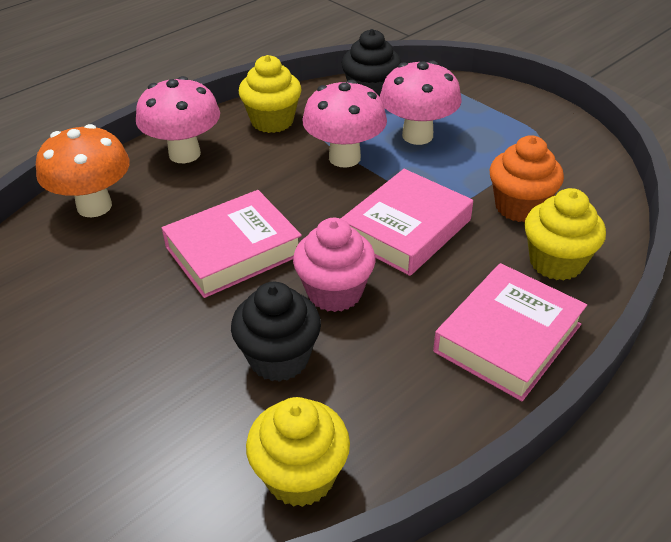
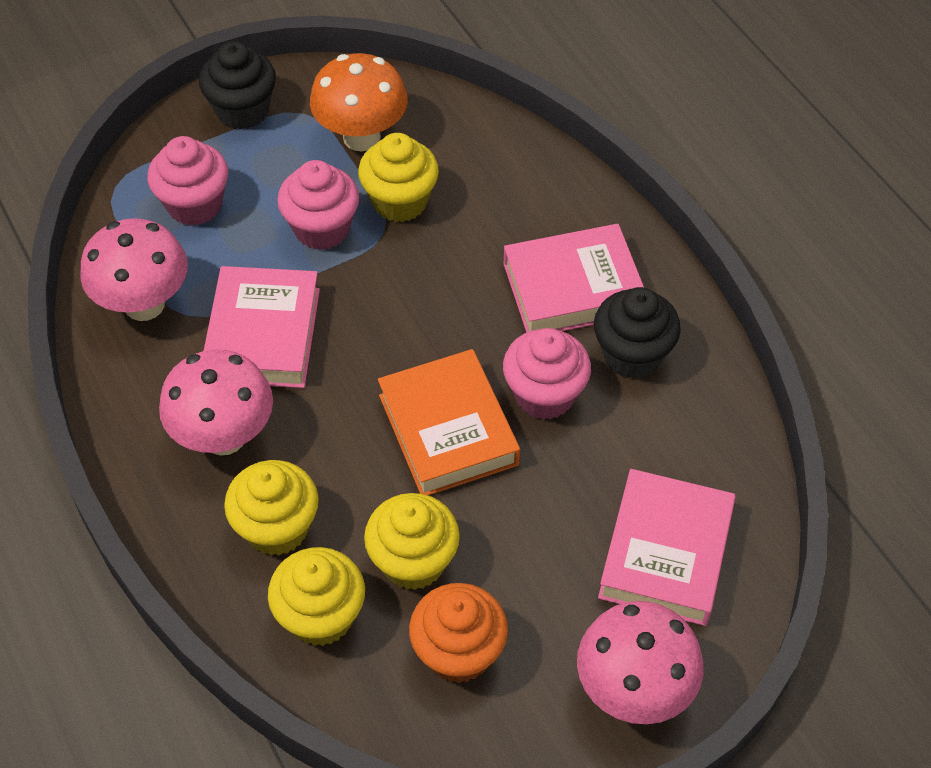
orange book: none = 0 -> [378,349,520,495] = 1
pink cupcake: [293,218,376,312] = 1 -> [147,136,228,226] [277,160,359,250] [503,328,591,420] = 3
yellow cupcake: [239,55,301,133] [246,397,350,507] [524,188,606,281] = 3 -> [224,460,319,556] [268,547,365,646] [358,133,439,222] [364,493,460,590] = 4

